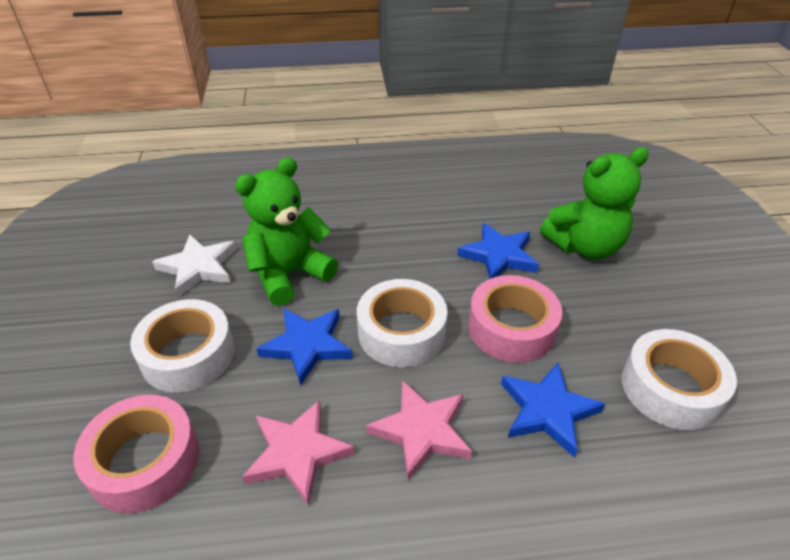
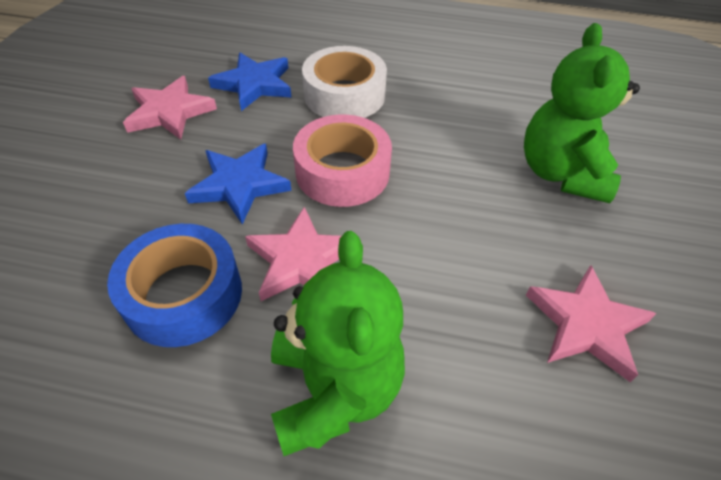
blue star: [256,308,353,385] [457,223,539,279] [501,363,605,458] = 3 -> [185,144,292,224] [208,53,292,111] = 2
blue tape: none = 0 -> [107,224,242,347] = 1
pink star: [242,400,355,506] [366,380,472,480] = 2 -> [123,76,217,140] [245,207,341,301] [526,265,657,382] = 3
pink tape: [73,395,199,513] [468,275,562,363] = 2 -> [293,115,392,207] = 1
white star: [152,234,236,297] = 1 -> none = 0
white tape: [130,299,234,392] [357,279,448,367] [622,329,737,430] = 3 -> [302,46,387,118] = 1

